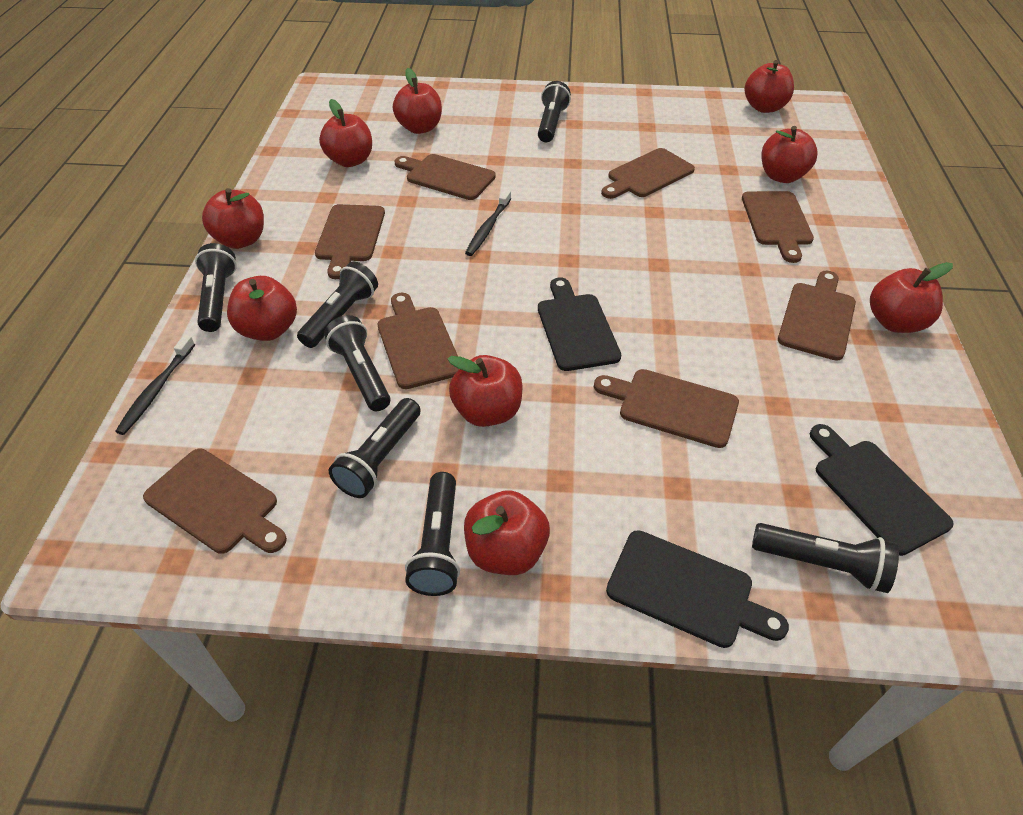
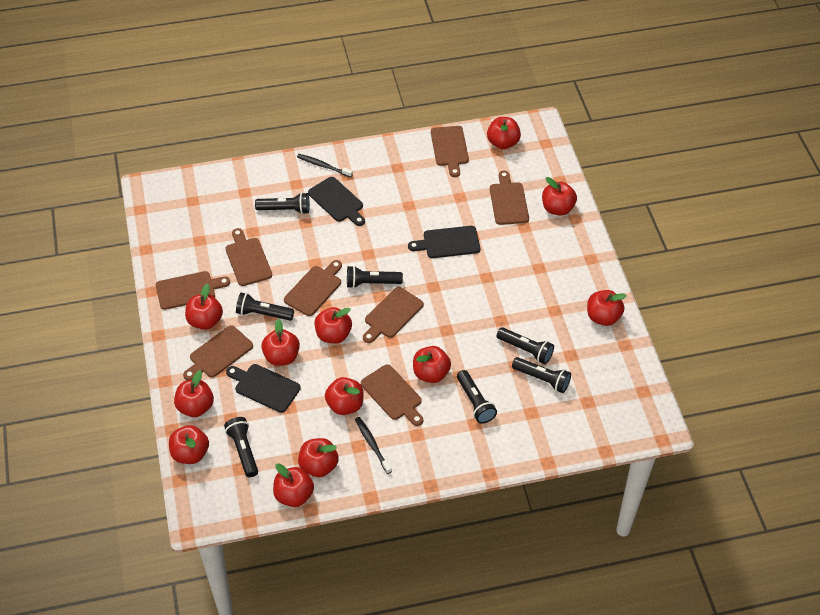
red apple: [202,188,264,249] [227,276,297,341] [319,99,372,167] [393,68,442,134] [448,355,522,427] [464,490,550,575] [745,60,794,113] [761,126,818,183] [870,262,953,333] = 9 -> [169,425,209,464] [174,370,214,417] [185,284,223,330] [261,319,300,366] [273,463,314,507] [298,438,339,477] [314,307,352,344] [325,377,364,415] [413,346,451,383] [487,117,521,150] [542,177,577,216] [587,290,627,326] = 12

